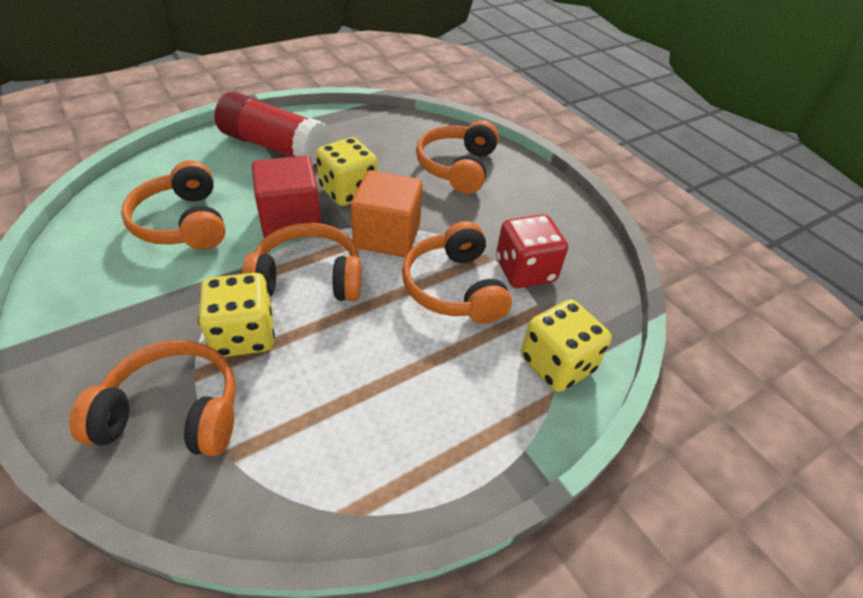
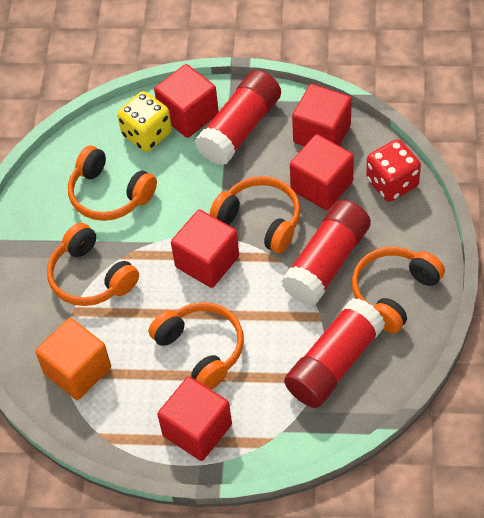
red cube: [252,156,321,238] = 1 -> [154,64,219,138] [157,376,232,461] [171,210,239,288] [290,134,354,210] [292,84,352,146] = 5
red glue stick: [214,92,330,166] = 1 -> [195,70,281,166] [281,200,371,306] [284,298,385,408] = 3
yellow dice: [198,273,275,357] [316,137,378,206] [521,299,612,392] = 3 -> [117,91,172,152] = 1

